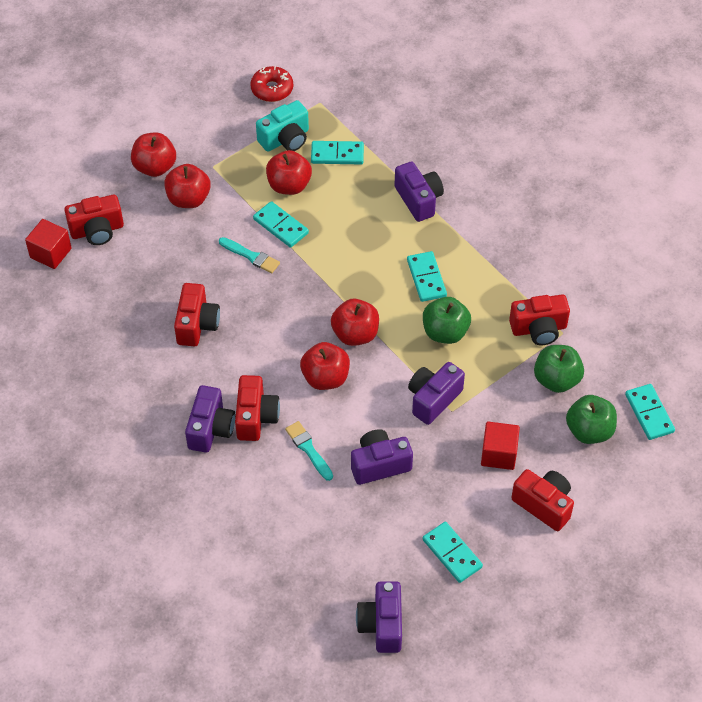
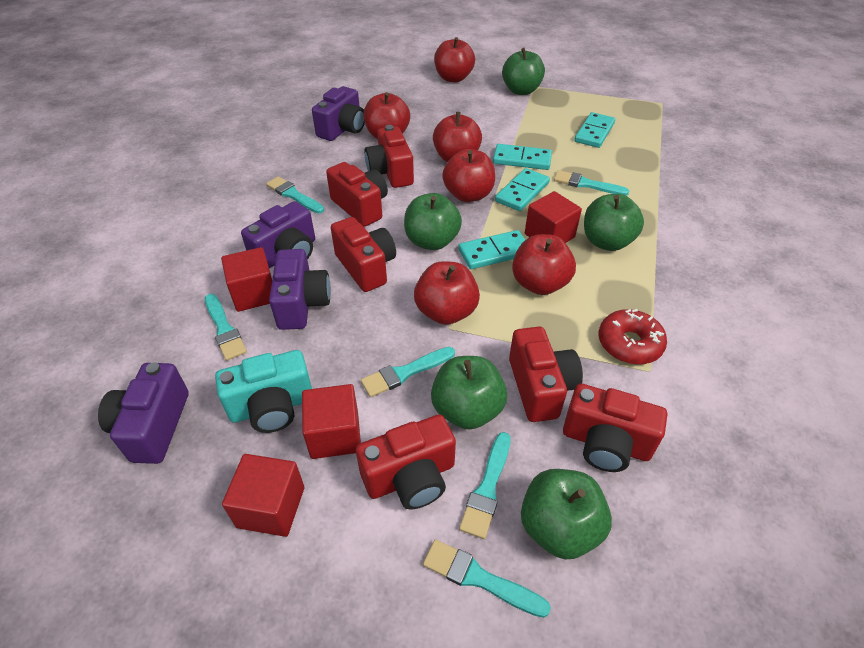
green apple: [423,297,471,344] [534,345,584,393] [566,395,617,444] = 3 -> [404,193,462,250] [431,356,507,429] [502,48,545,95] [521,469,612,559] [584,194,644,251] = 5
purple camera: [185,385,236,453] [351,429,413,485] [356,581,402,653] [395,161,444,222] [408,362,465,425] = 5 -> [98,362,189,464] [241,201,315,268] [269,249,331,330] [312,86,365,141] = 4
red apple: [131,132,176,177] [164,164,211,208] [266,150,312,195] [300,342,350,390] [331,299,379,346] = 5 -> [363,92,410,139] [414,261,480,325] [433,112,482,162] [434,37,475,82] [442,149,495,202] [512,234,576,295] = 6
red camera: [64,194,124,245] [174,283,220,347] [235,375,280,441] [509,295,570,345] [511,469,574,531] = 5 -> [326,162,388,226] [331,217,396,292] [356,414,456,510] [364,125,414,188] [509,327,583,422] [563,384,667,472] = 6
red cube: [25,219,72,269] [481,422,520,470] = 2 -> [221,247,272,312] [222,454,304,537] [302,384,361,459] [525,191,582,243] = 4
turquoise brush: [219,237,280,273] [285,421,333,481] = 2 -> [205,294,247,361] [266,176,324,214] [361,347,455,397] [423,539,551,618] [459,432,511,539] [554,170,629,196] = 6
turquoise domino: [253,201,309,248] [311,141,364,164] [407,251,447,302] [423,522,483,583] [625,384,675,440] = 5 -> [458,230,525,269] [493,144,552,170] [495,168,550,211] [574,112,615,148] = 4

